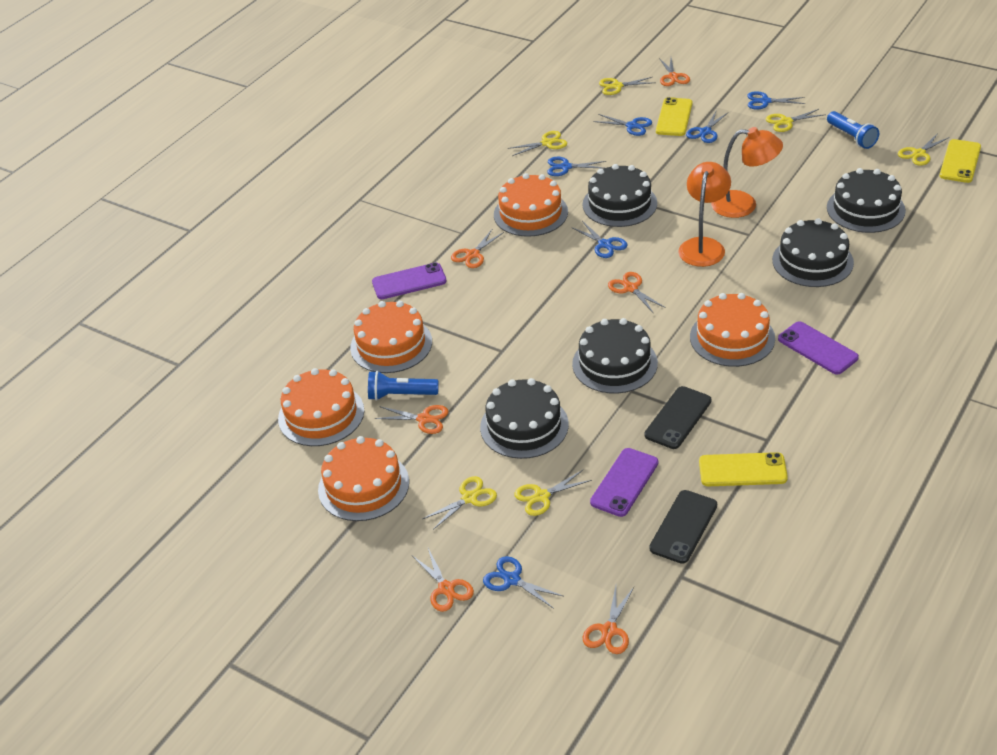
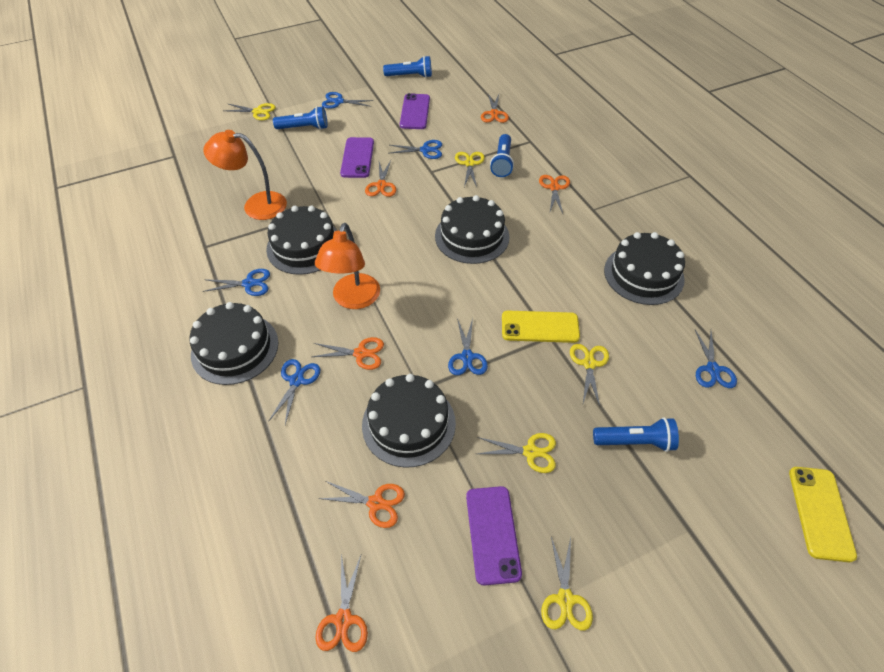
black phone: [645,386,711,449] [649,490,717,564] = 2 -> none = 0
blue flashlight: [368,371,439,401] [827,111,879,149] = 2 -> [273,106,328,130] [383,56,432,78] [490,134,514,177] [593,417,679,452] = 4
orange cake: [278,368,364,446] [318,436,409,521] [350,301,432,373] [494,173,568,237] [690,293,775,367] = 5 -> none = 0
yellow phone: [656,97,693,136] [699,452,788,486] [939,139,981,183] = 3 -> [502,311,580,343] [789,467,857,562] = 2
yellow scissors: [423,476,497,530] [508,131,567,156] [514,470,592,516] [599,77,656,95] [766,109,826,132] [898,133,950,166] = 6 -> [224,103,276,120] [455,152,485,187] [477,433,556,473] [541,537,593,631] [570,344,609,406] = 5

